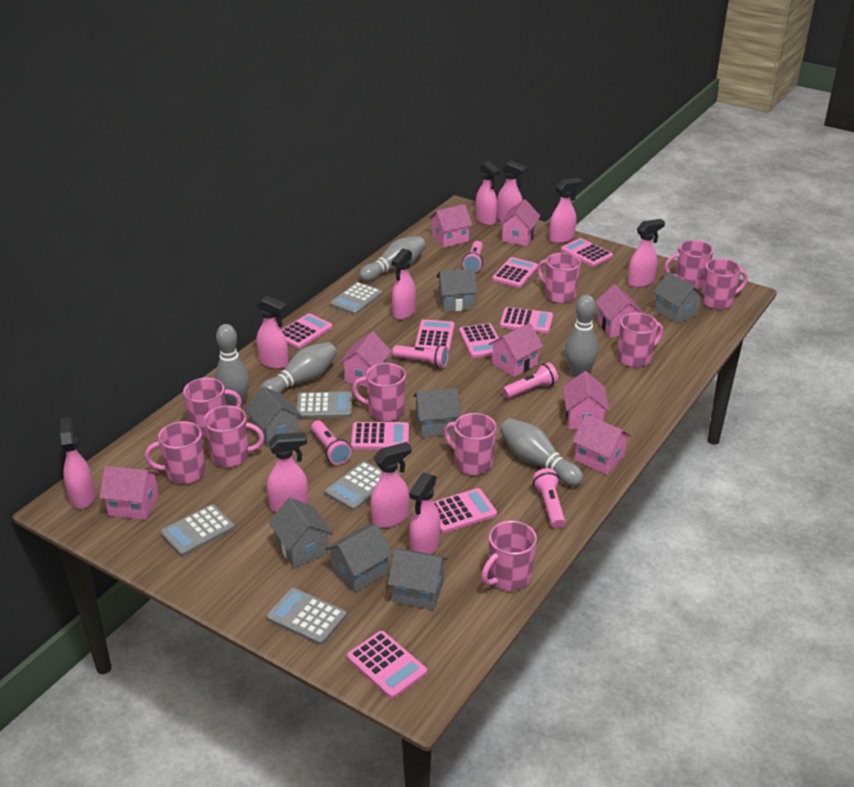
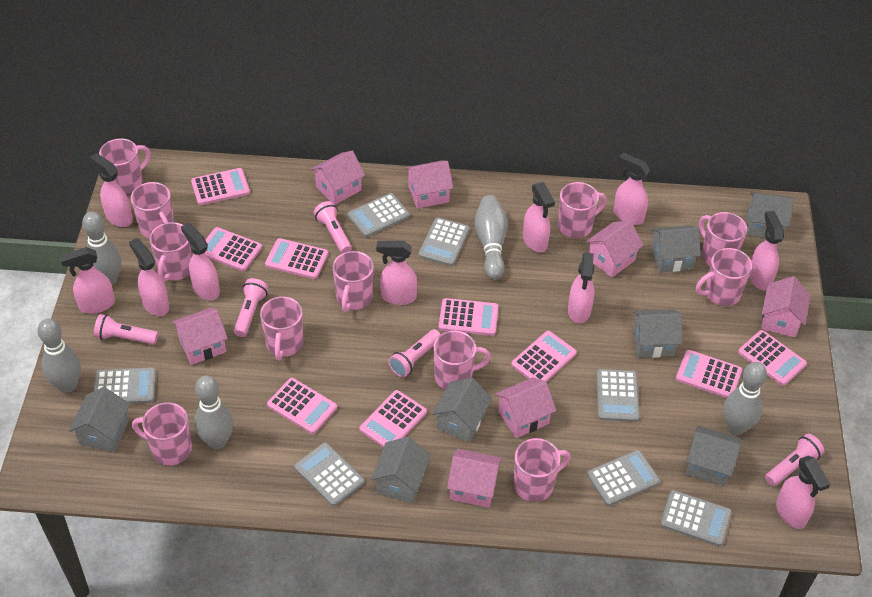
grey calculator: [160,504,235,556] [267,588,346,645] [296,391,352,418] [325,461,382,511] [330,282,382,315] = 5 -> [94,367,156,404] [294,442,365,506] [347,193,410,237] [419,217,470,266] [587,450,660,506] [596,369,640,422] [660,490,732,546] = 7
pink house: [99,466,159,520] [339,332,392,387] [429,204,472,248] [489,323,543,377] [499,199,540,246] [563,371,609,429] [572,414,631,475] [595,284,643,338] = 8 -> [172,307,228,365] [311,151,365,205] [405,160,453,209] [447,449,502,508] [495,377,556,438] [586,221,644,278] [761,276,811,338] = 7
pink mug: [145,421,205,484] [183,378,242,437] [204,406,264,467] [352,363,406,421] [444,413,496,475] [482,521,537,591] [537,253,581,303] [618,313,663,367] [664,240,713,289] [702,259,748,310] = 10 -> [99,138,150,194] [131,182,174,238] [132,402,192,466] [149,222,193,282] [260,297,303,360] [333,251,374,312] [433,331,491,390] [514,438,570,502] [558,182,607,239] [696,248,752,306] [699,212,747,266] = 11

